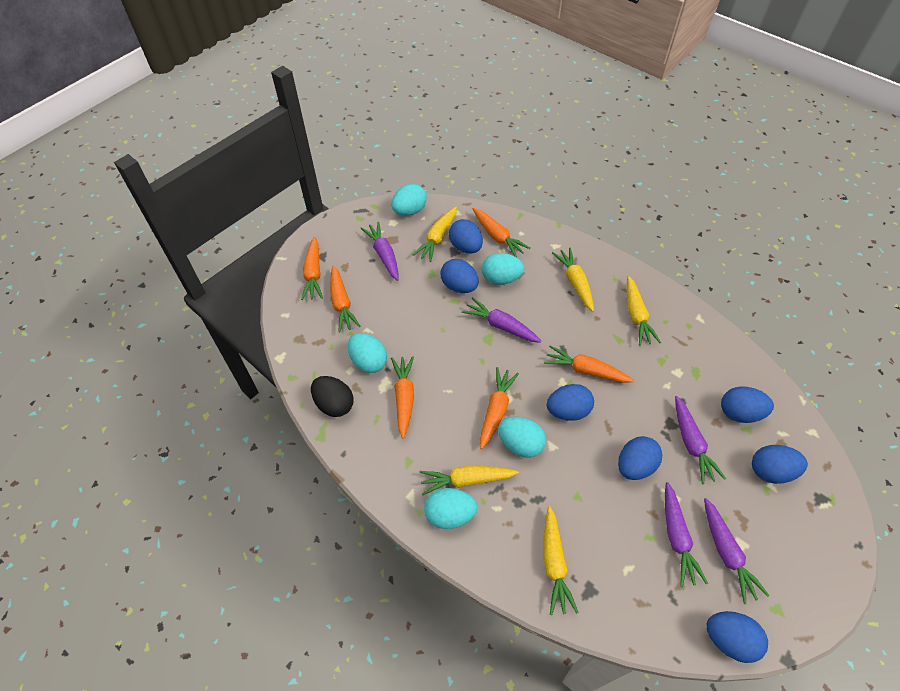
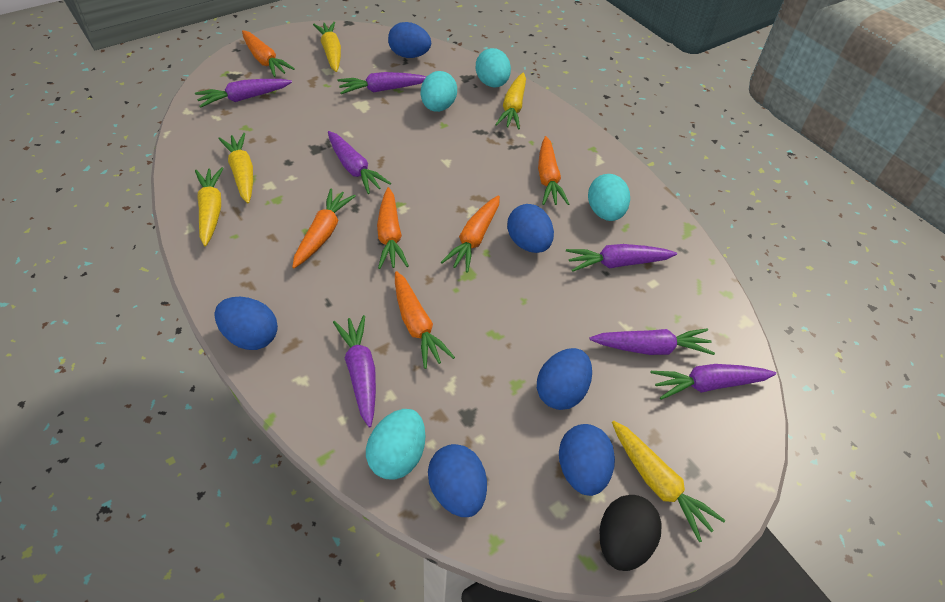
blue egg: [441,259,479,293] [449,219,483,254] [547,384,594,421] [618,436,663,480] [707,611,768,663] [721,386,774,423] [752,445,808,484] = 7 -> [214,297,278,350] [388,22,431,58] [428,444,487,517] [507,204,554,253] [537,348,592,410] [559,424,615,496] = 6
purple carrot: [360,222,399,281] [462,297,542,343] [665,482,708,587] [675,396,726,484] [704,498,769,604] = 5 -> [195,79,292,108] [328,131,391,194] [333,315,376,427] [338,72,426,94] [566,244,677,272] [590,328,715,355] [651,364,776,400] = 7
turquoise egg: [348,333,387,373] [391,184,427,216] [424,488,477,529] [482,253,524,285] [498,417,546,457] = 5 -> [366,409,425,480] [421,71,457,112] [476,48,511,87] [588,174,630,221] = 4

